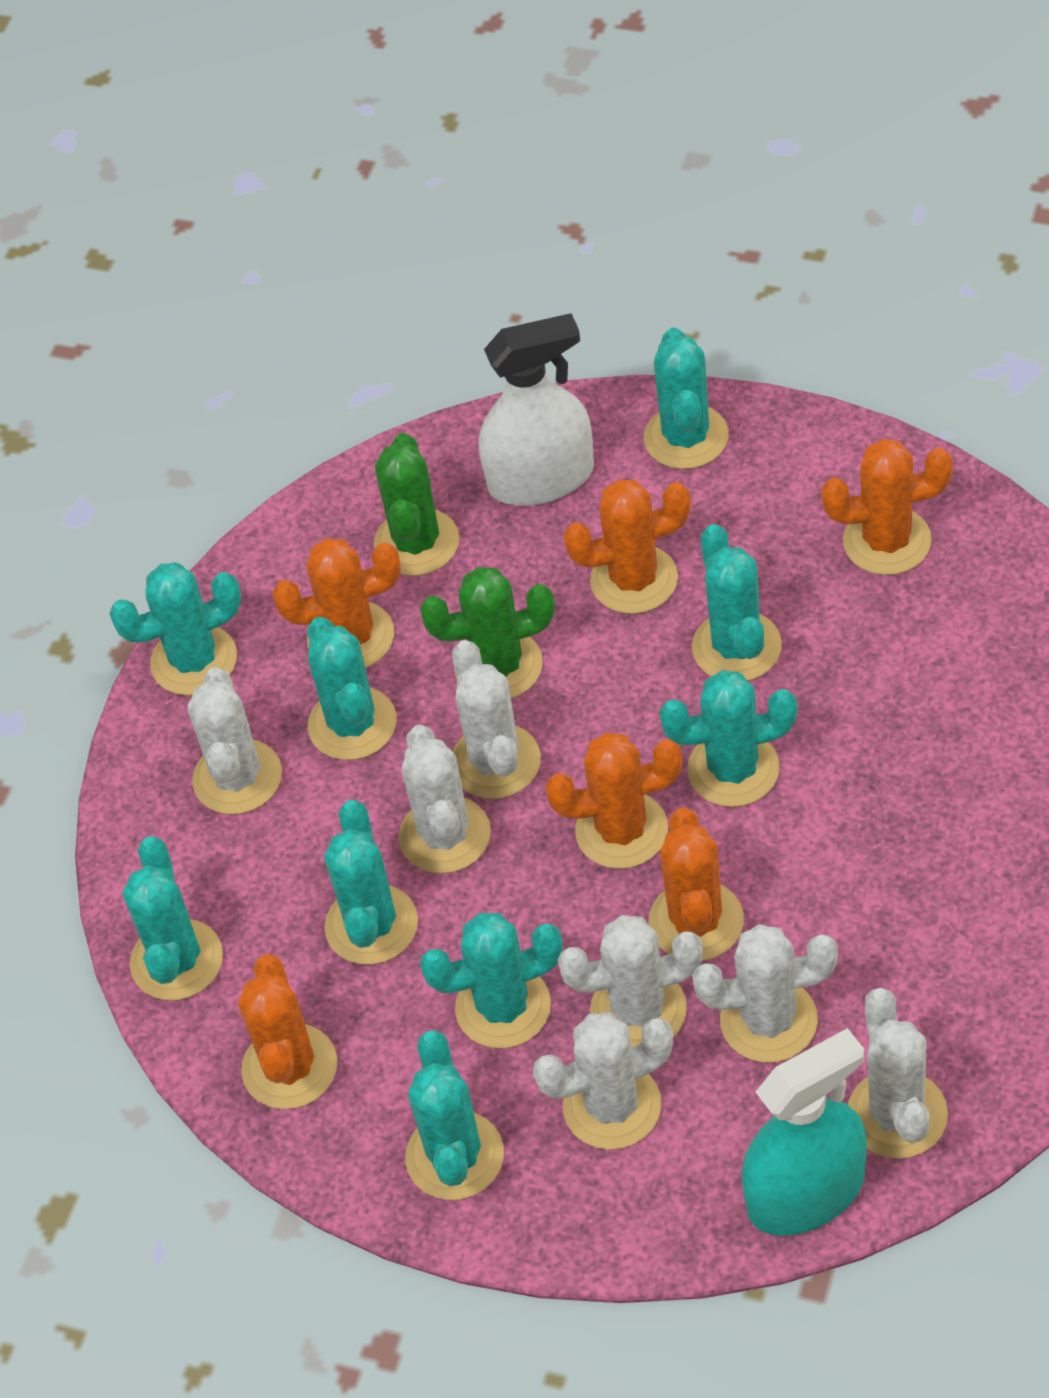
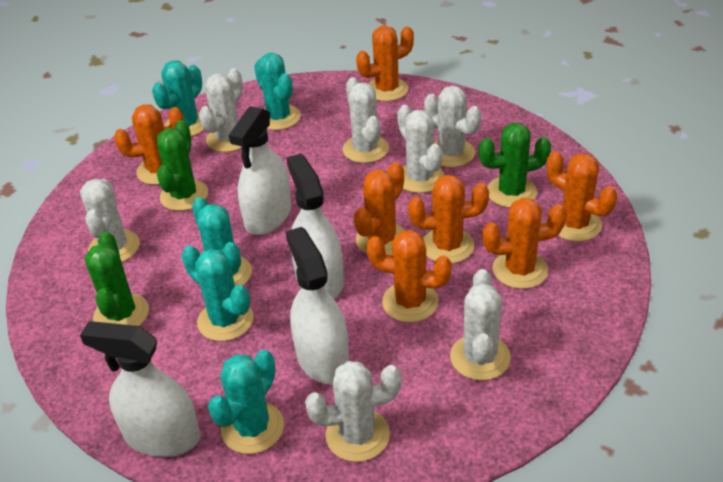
green cactus: [373,433,459,576] [420,567,555,699] = 2 -> [85,232,149,326] [157,120,208,211] [478,123,551,208] = 3
orange cactus: [238,954,337,1109] [272,538,401,668] [545,732,682,869] [563,479,691,614] [649,807,744,961] [821,439,953,575] = 6 -> [114,104,184,185] [354,162,405,255] [356,25,414,102] [367,230,452,323] [408,175,489,264] [482,198,567,289] [547,151,617,242] = 7
turquoise cactus: [109,563,241,695] [122,836,223,1000] [307,617,397,760] [324,800,418,965] [405,1030,504,1200] [420,913,563,1048] [644,328,729,469] [659,670,797,807] [692,524,782,681] = 9 -> [152,61,205,136] [182,245,254,341] [192,197,252,286] [208,350,284,454] [254,53,301,130] = 5
turquoise spray bottle: [741,1028,867,1236] = 1 -> none = 0
white spray bottle: [479,313,594,506] = 1 -> [80,322,200,457] [229,106,292,235] [286,154,344,299] [286,227,349,384] = 4

